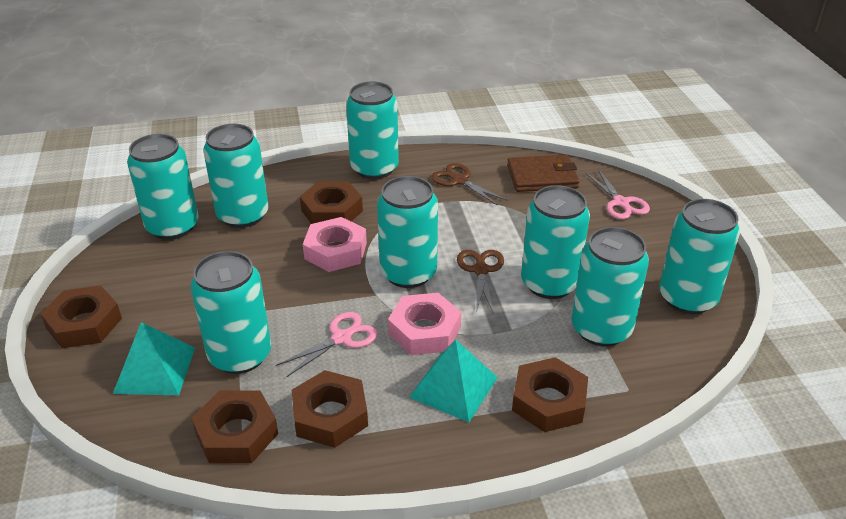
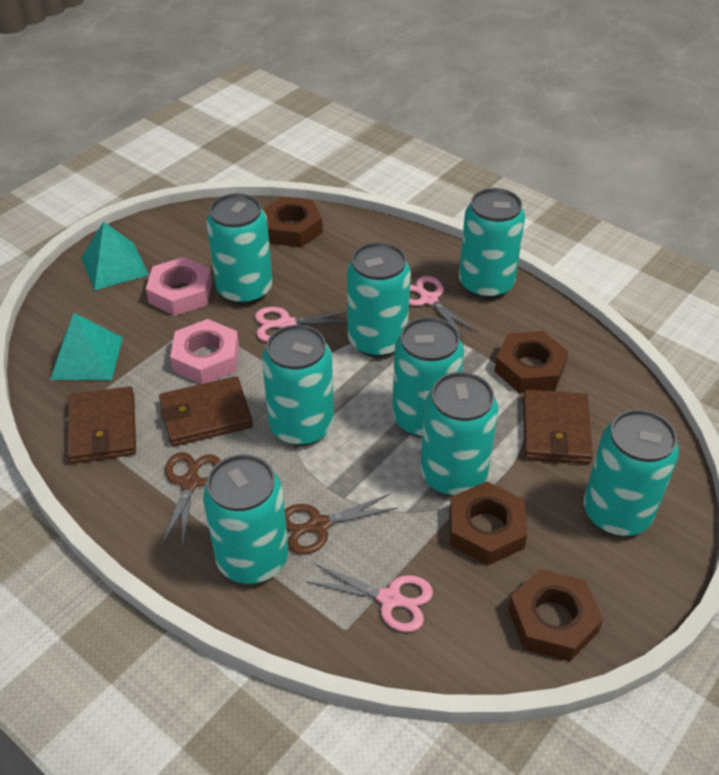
brown nut: [41,286,122,348] [191,390,278,463] [292,370,368,448] [300,181,363,224] [512,357,588,432] = 5 -> [263,197,323,247] [450,482,527,565] [494,331,569,393] [508,569,603,662] = 4
brown wallet: [507,155,579,192] = 1 -> [67,386,136,464] [159,376,253,446] [523,389,593,464] = 3
pink scissors: [276,312,378,377] [586,169,650,219] = 2 -> [255,307,347,342] [307,564,433,632] [409,276,478,338] = 3

